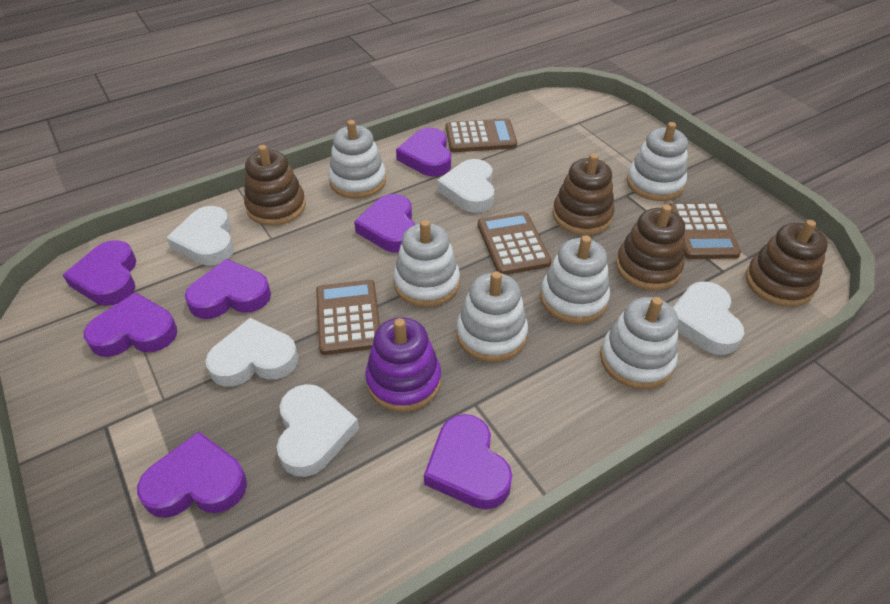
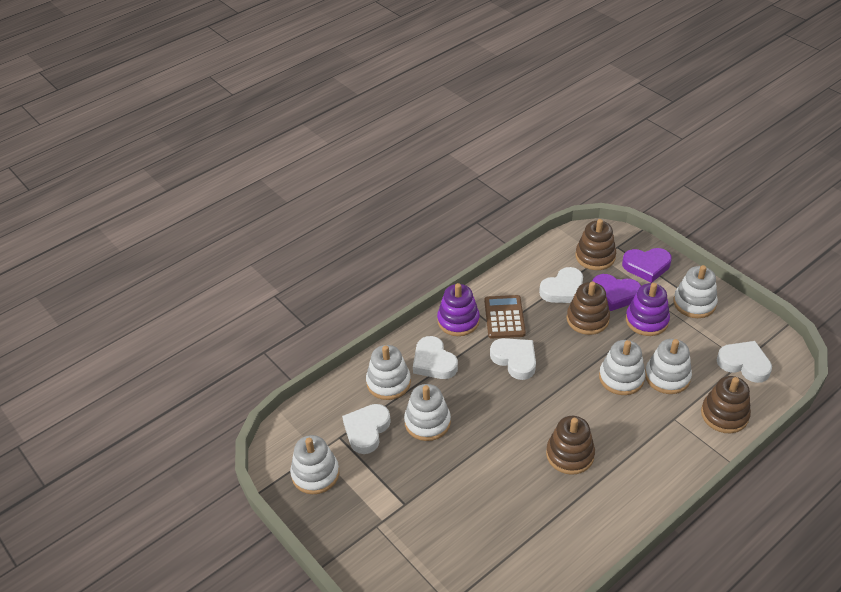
brown calculator: [316,280,380,355] [446,118,517,152] [478,211,552,275] [669,202,741,259] = 4 -> [484,295,526,338] = 1
purple heart: [63,240,136,306] [84,292,177,357] [137,432,247,518] [185,259,271,319] [354,194,415,253] [396,128,451,176] [424,414,512,510] = 7 -> [592,274,641,311] [622,248,672,283] = 2
purple stacking toy: [365,317,441,412] = 1 -> [437,283,480,336] [626,283,670,336] = 2

